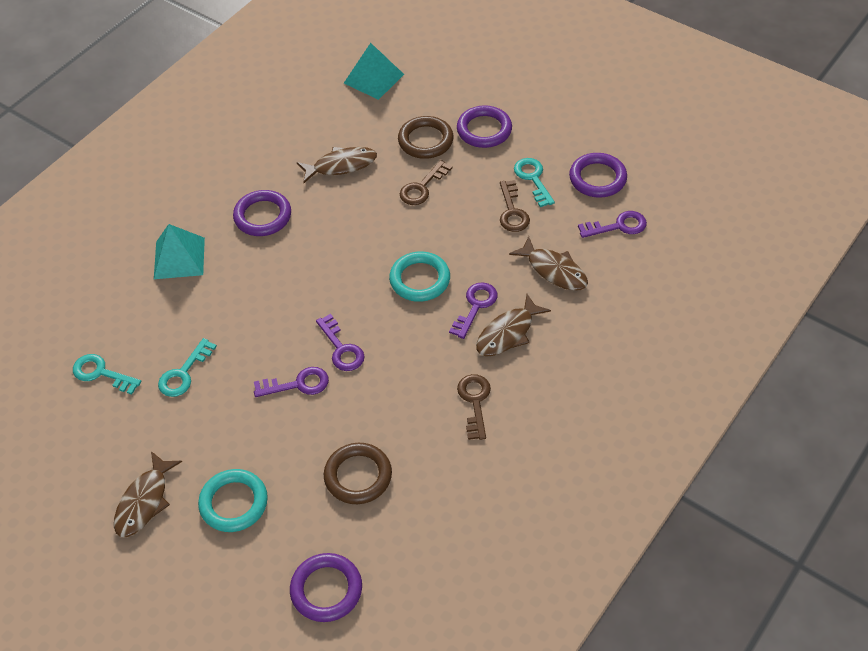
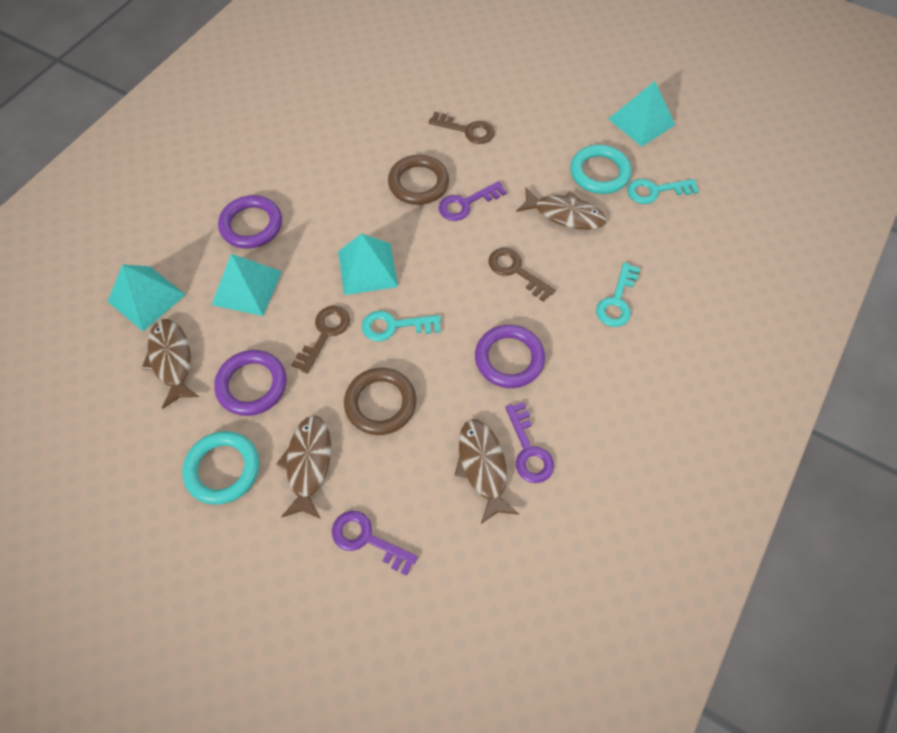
purple key: [254,367,329,397] [316,314,365,371] [449,282,498,339] [578,211,647,238] = 4 -> [332,511,418,576] [439,181,507,221] [505,402,554,483] = 3
purple ring: [233,190,291,236] [290,553,362,622] [457,105,512,148] [569,153,627,198] = 4 -> [214,350,287,416] [218,195,282,249] [475,325,545,388] = 3
turquoise pyramid: [154,224,205,279] [344,43,404,100] = 2 -> [107,264,186,332] [212,254,282,316] [338,233,398,295] [609,81,675,147] = 4

